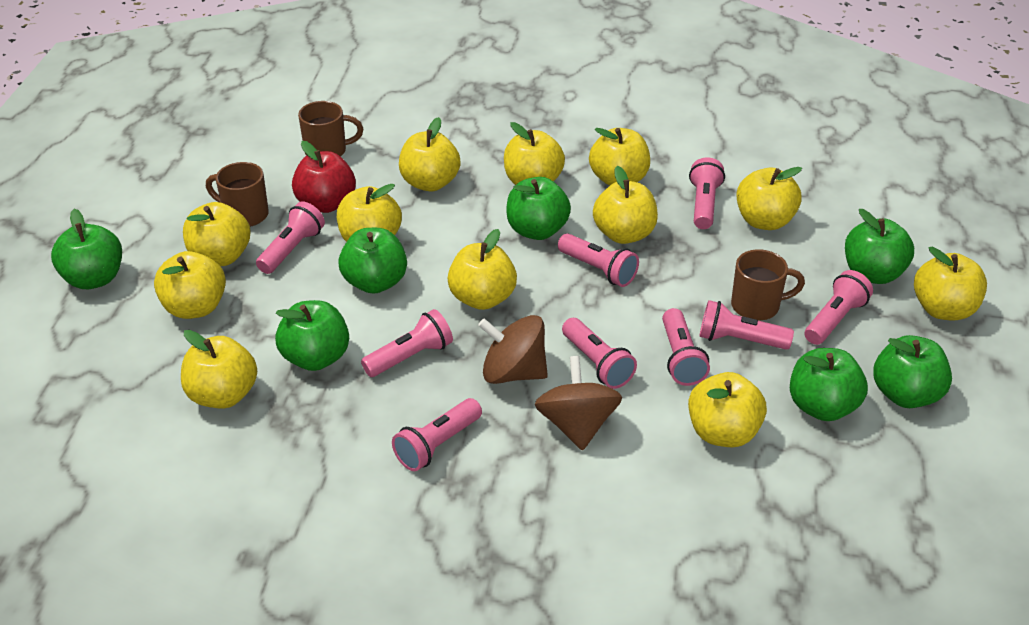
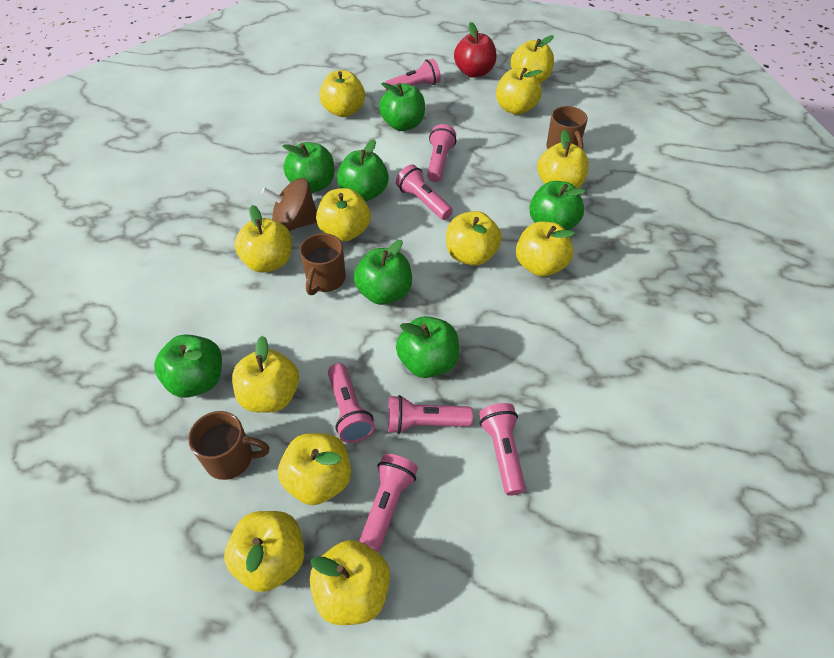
brown spinning top: [478,315,548,384] [535,356,622,451] = 2 -> [261,178,317,231] = 1
pink flashlight: [256,202,325,274] [361,309,453,377] [392,398,482,471] [558,233,639,287] [562,318,637,389] [662,308,710,386] [689,158,725,229] [699,300,794,350] [805,270,873,345] = 9 -> [328,363,375,443] [359,454,418,552] [385,58,441,91] [388,395,473,434] [396,164,453,220] [427,124,456,182] [479,403,526,496] = 7

